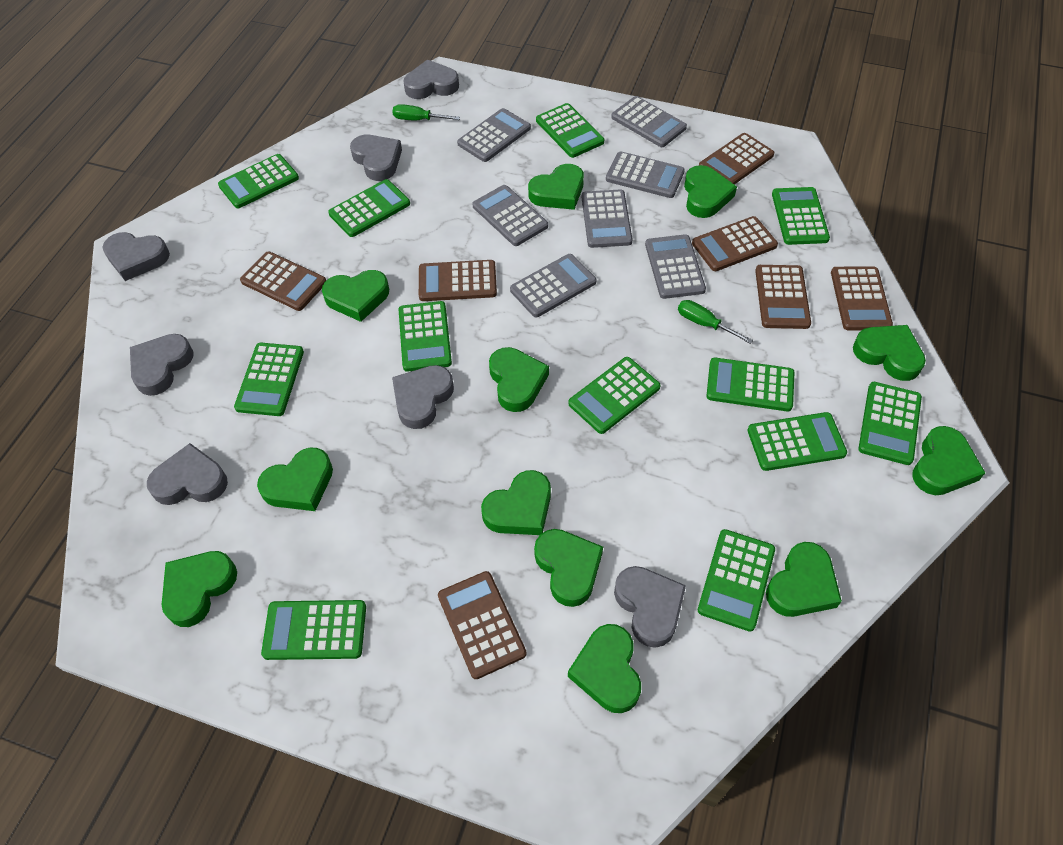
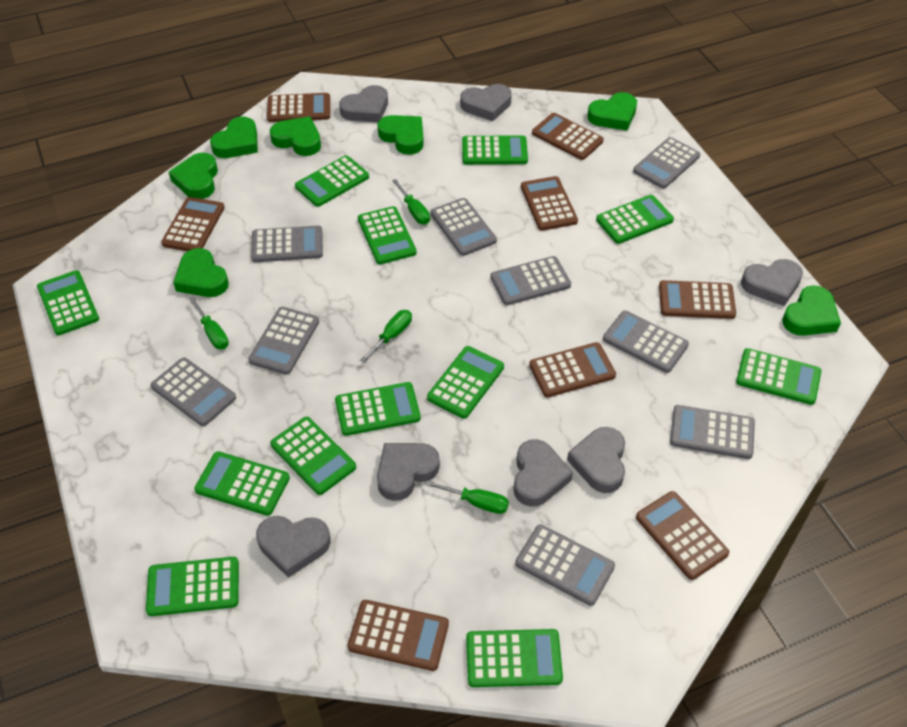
brown calculator: [240,252,326,311] [419,260,497,301] [438,571,527,679] [692,216,778,271] [699,133,774,185] [755,265,811,329] [831,266,893,330] = 7 -> [161,197,225,251] [267,93,330,122] [347,600,449,671] [521,176,578,231] [529,342,616,398] [532,113,604,160] [636,491,729,580] [659,280,736,319] = 8
green heart: [162,551,237,627] [257,448,333,511] [322,270,389,322] [481,470,551,535] [489,347,549,412] [528,164,584,210] [534,529,603,607] [568,624,641,713] [684,165,737,218] [766,542,842,617] [853,325,926,381] [912,426,985,495] = 12 -> [169,153,218,199] [173,248,229,297] [210,117,258,158] [270,117,321,156] [377,115,424,155] [587,92,637,131] [782,285,841,336] = 7
green screwdriver: [392,104,460,121] [678,300,753,344] = 2 -> [189,297,229,350] [360,310,412,363] [392,179,430,225] [425,480,509,514] = 4
grey calculator: [457,108,531,162] [472,185,548,246] [510,254,597,317] [582,189,632,248] [606,151,685,198] [611,96,687,147] [645,234,706,299] = 7 -> [151,357,236,426] [248,307,319,375] [251,225,323,262] [431,198,497,256] [490,256,571,305] [515,524,615,606] [603,311,689,373] [633,137,700,189] [670,405,755,459] = 9

